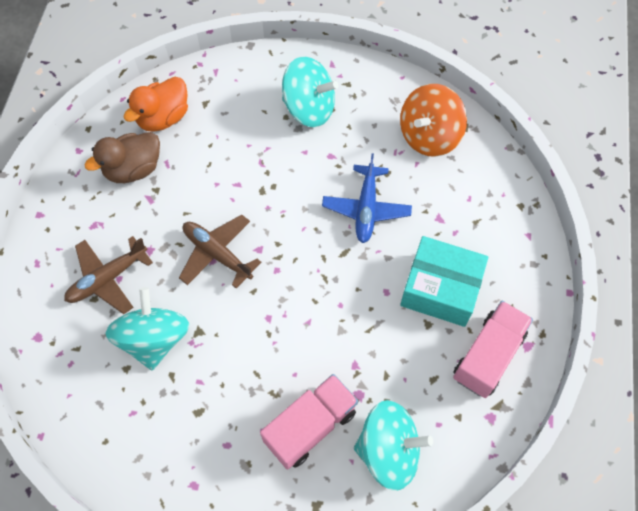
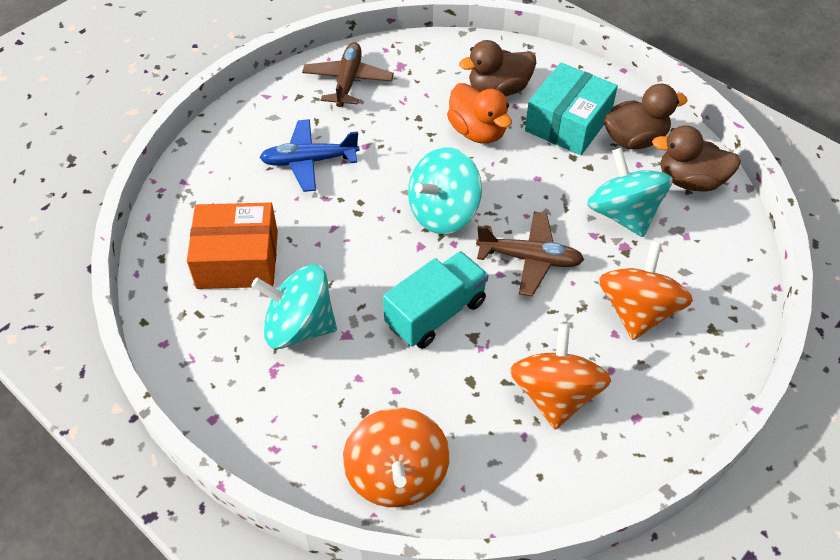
brown duck: [85,132,160,183] = 1 -> [459,40,536,96] [604,84,688,149] [652,125,741,192] = 3
orange box: none = 0 -> [187,202,278,289] = 1
orange spinning top: [400,84,467,157] = 1 -> [343,408,450,507] [510,323,611,430] [598,242,693,340] = 3
pink truck: [260,374,358,470] [453,301,533,398] = 2 -> none = 0
turquoise truck: none = 0 -> [383,251,488,349] = 1

